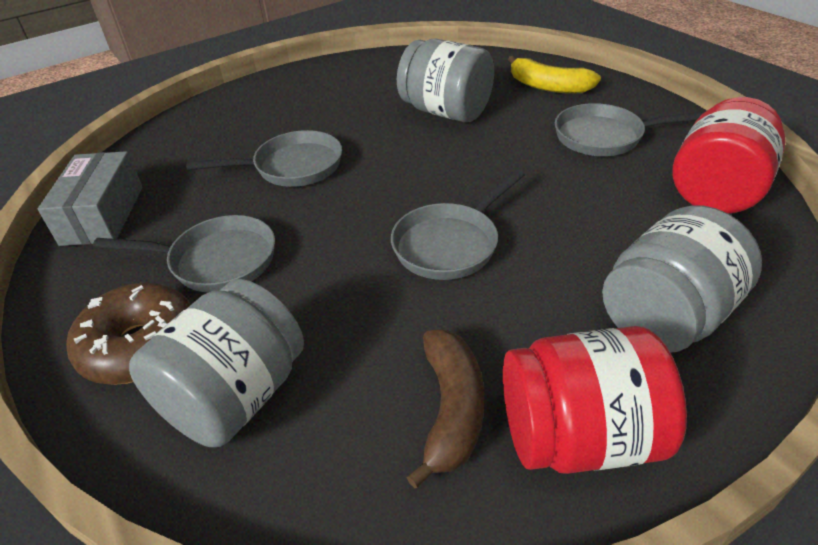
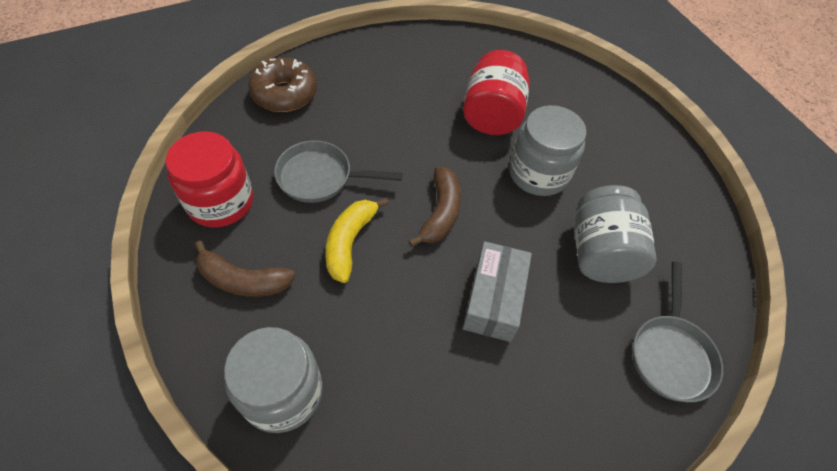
brown banana: [406,330,484,488] = 1 -> [194,240,296,297] [408,166,461,247] = 2
grey pan: [93,215,275,292] [186,130,342,187] [391,169,525,280] [555,103,706,156] = 4 -> [274,140,403,203] [632,262,723,402] = 2

